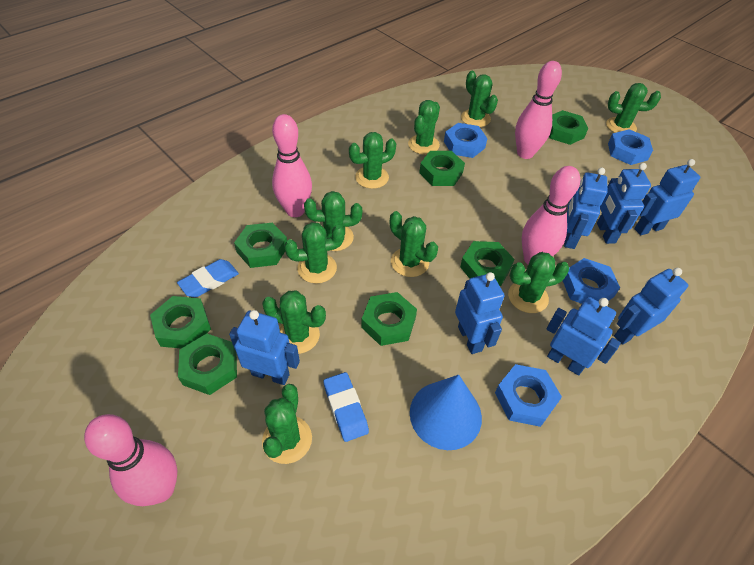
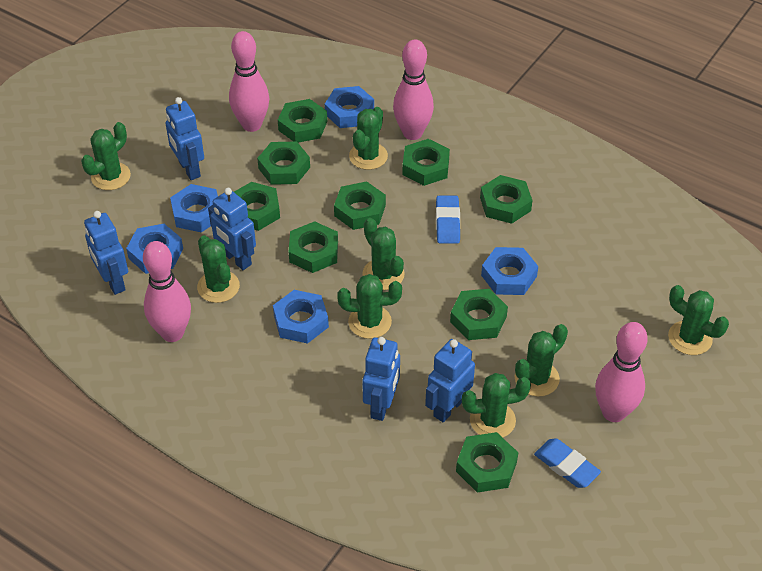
blue cone: [410,375,482,450] = 1 -> none = 0
blue nut: [444,123,488,158] [495,364,562,427] [563,258,620,304] [608,129,653,165] = 4 -> [126,224,183,274] [170,184,218,232] [273,290,329,344] [325,86,374,128] [481,247,538,295] = 5
blue robot: [229,310,300,385] [455,272,505,354] [547,297,621,376] [564,168,608,249] [597,163,651,244] [614,268,688,345] [634,159,700,235] = 7 -> [84,211,128,295] [166,97,204,180] [208,188,256,270] [362,337,400,421] [425,339,475,422] = 5
green cactus: [262,291,326,354] [262,384,312,464] [284,222,345,284] [304,191,362,251] [349,132,396,189] [390,211,438,277] [408,100,440,155] [461,71,498,127] [508,252,569,313] [606,83,661,133] = 10 -> [81,122,131,190] [197,235,240,303] [337,274,402,339] [349,107,388,170] [362,218,405,290] [462,373,531,438] [515,324,568,397] [668,285,729,355] = 8
green nut: [150,296,211,348] [178,334,237,395] [234,223,287,268] [361,292,417,346] [419,151,465,186] [460,241,515,286] [549,110,588,145] = 7 -> [234,182,280,231] [257,141,310,185] [278,99,327,143] [289,221,338,273] [334,181,386,230] [402,139,450,186] [450,289,508,340] [456,432,518,493] [480,175,533,224] = 9

